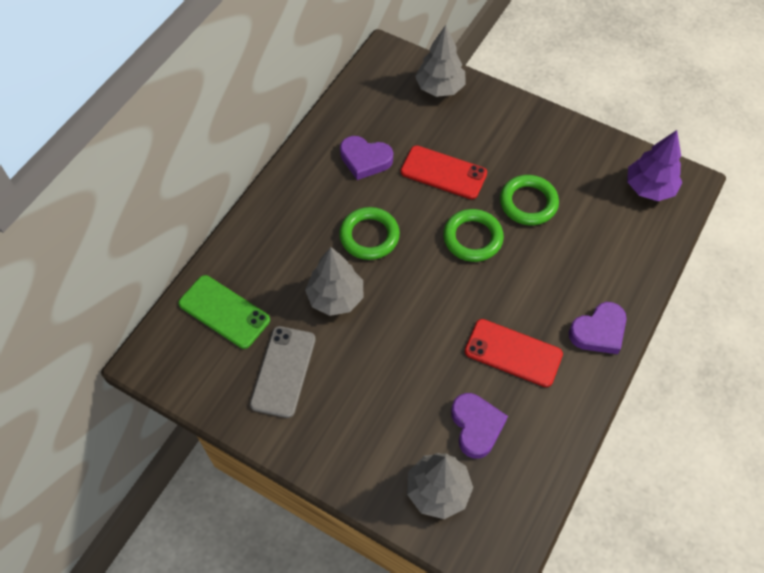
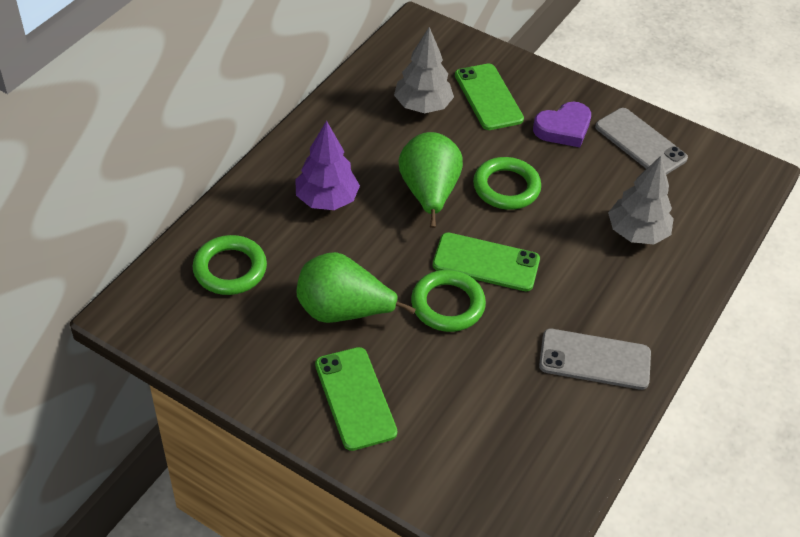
green pear: none = 0 -> [297,252,416,323] [398,132,463,228] = 2
green phone: [178,275,270,349] = 1 -> [315,347,398,451] [433,232,540,291] [455,64,524,130] = 3
grey phone: [250,326,316,418] = 1 -> [539,329,651,390] [595,108,688,175] = 2
grey tree: [305,247,363,316] [407,453,473,519] [415,25,465,97] = 3 -> [394,27,454,113] [608,156,674,244] = 2
purple heart: [340,136,393,180] [451,393,508,459] [569,302,626,354] = 3 -> [533,102,591,147] = 1
red phone: [400,145,487,199] [465,319,563,387] = 2 -> none = 0

